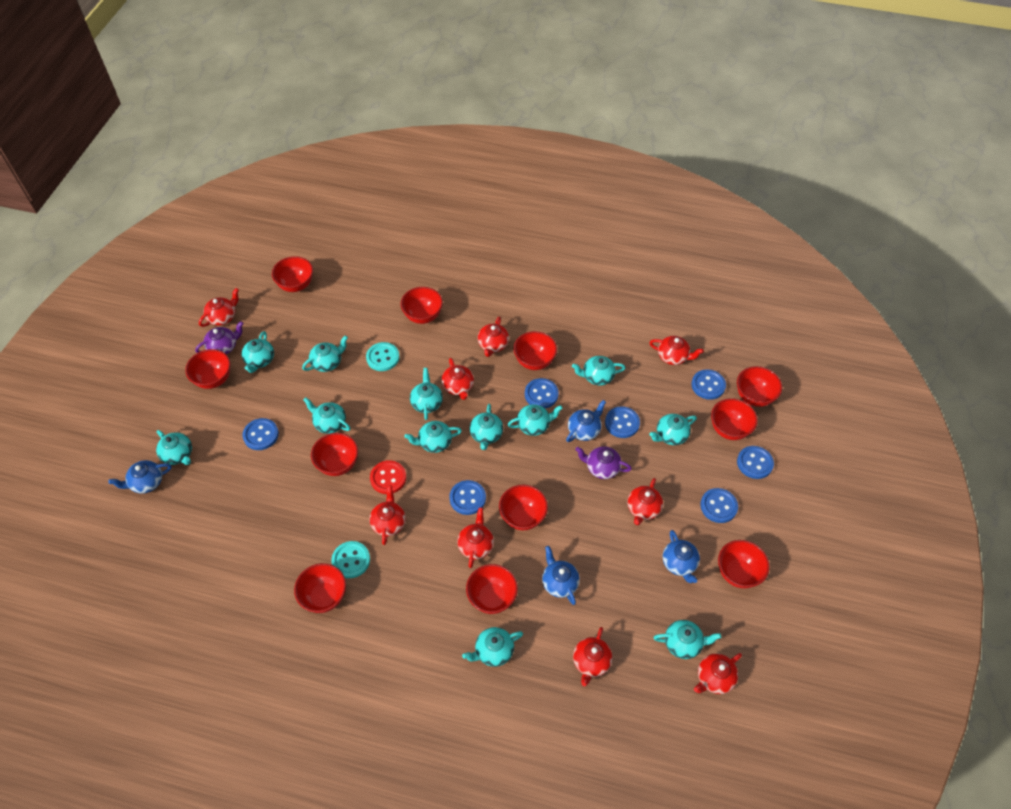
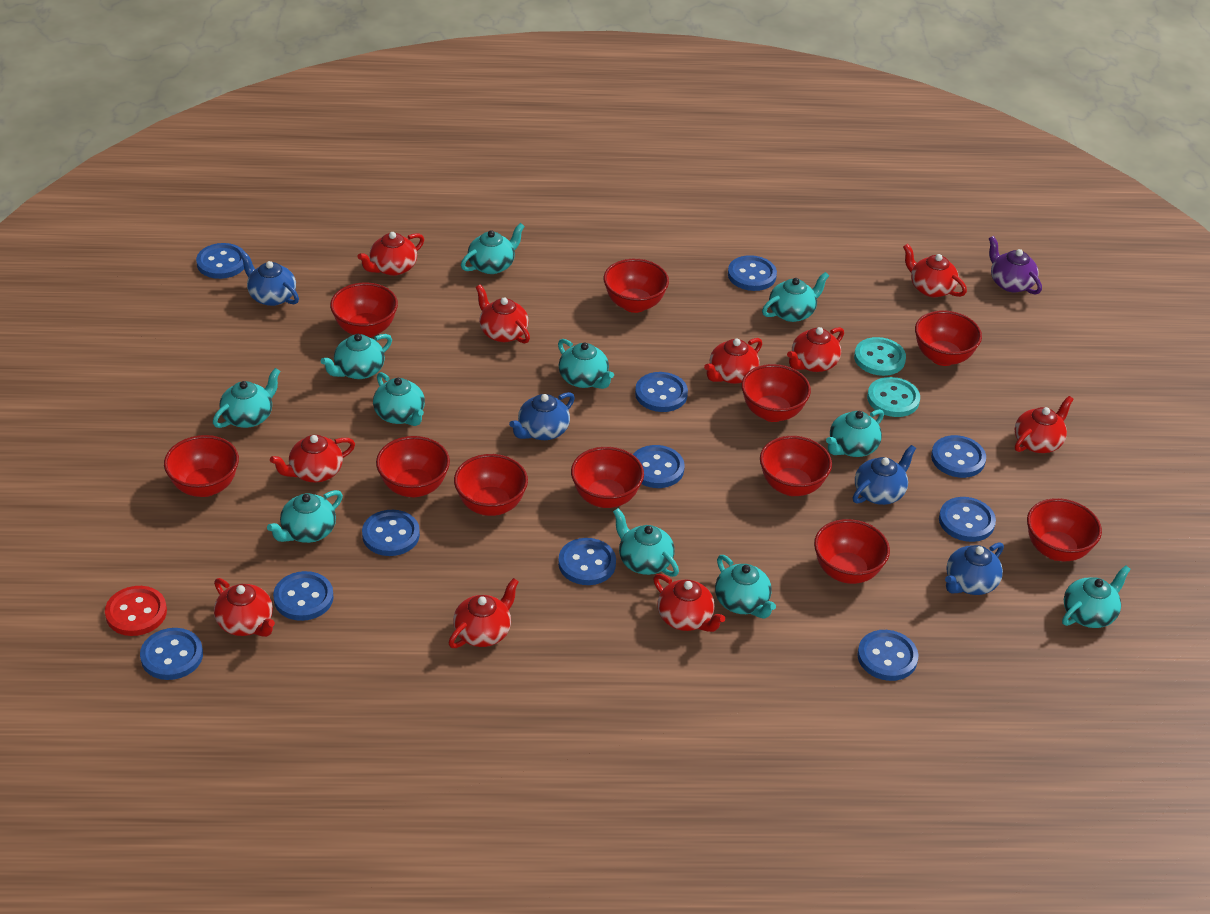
blue button: [242,418,279,450] [449,480,486,515] [525,378,559,408] [605,406,640,438] [691,369,726,400] [700,488,738,523] [737,446,774,479] = 7 -> [140,628,203,680] [196,243,244,279] [273,571,334,621] [362,510,420,556] [558,538,616,585] [633,445,685,488] [635,372,688,412] [728,255,777,291] [857,630,918,681] [931,435,986,478] [939,497,996,542] = 11
purple teapot: [195,321,244,354] [575,446,632,479] = 2 -> [989,236,1042,294] = 1
red teapot: [199,288,239,327] [369,485,405,545] [441,358,474,400] [457,507,494,568] [478,316,509,357] [573,627,612,686] [627,478,663,525] [649,336,704,365] [694,653,742,694] = 9 -> [214,578,275,637] [270,435,355,482] [357,232,424,276] [449,578,519,648] [476,284,530,344] [653,574,725,632] [704,338,762,384] [787,327,844,372] [903,244,967,297] [1015,396,1074,453] = 10
turquoise teapot: [156,430,192,465] [241,331,274,373] [302,335,348,372] [303,397,351,434] [404,421,462,453] [410,368,443,420] [462,627,523,667] [470,404,503,450] [507,404,563,436] [572,356,625,385] [650,414,697,445] [653,620,722,659] = 12 -> [213,368,281,428] [267,490,343,543] [321,334,392,379] [373,372,425,426] [461,223,525,274] [558,339,614,389] [613,508,679,577] [715,555,776,618] [762,272,829,322] [826,409,884,457] [1062,565,1131,628] = 11

